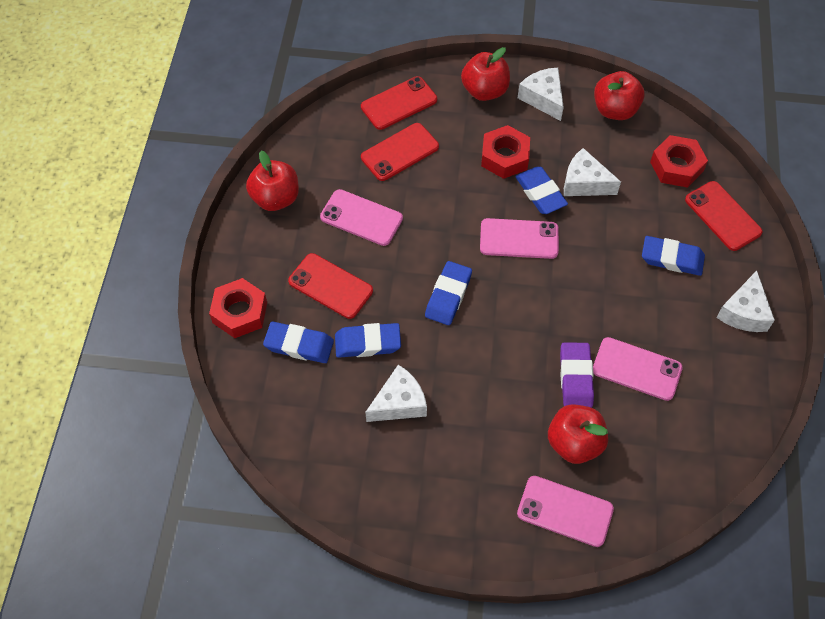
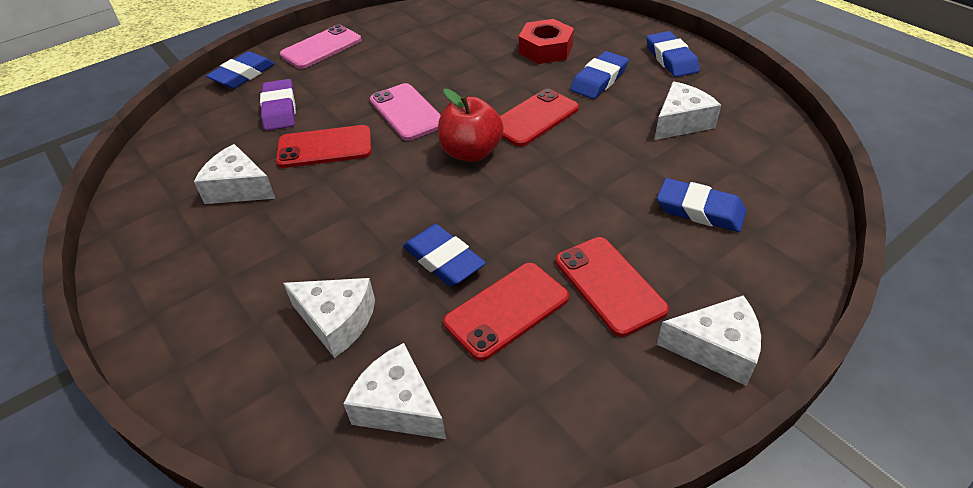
pink phone: [320,189,403,246] [480,218,559,259] [517,476,614,547] [593,337,683,401] = 4 -> [280,25,361,69] [370,83,441,141] = 2
red apple: [246,151,299,211] [461,47,510,101] [548,404,608,464] [594,71,645,120] = 4 -> [438,89,503,162] = 1
red nut: [209,278,267,338] [481,125,530,179] [650,135,708,188] = 3 -> [519,19,574,64] = 1
white cheese: [365,365,427,422] [518,68,564,121] [564,148,621,196] [716,271,775,332] = 4 -> [194,144,276,204] [283,278,375,358] [344,343,446,439] [654,81,721,140] [657,295,761,386] = 5

